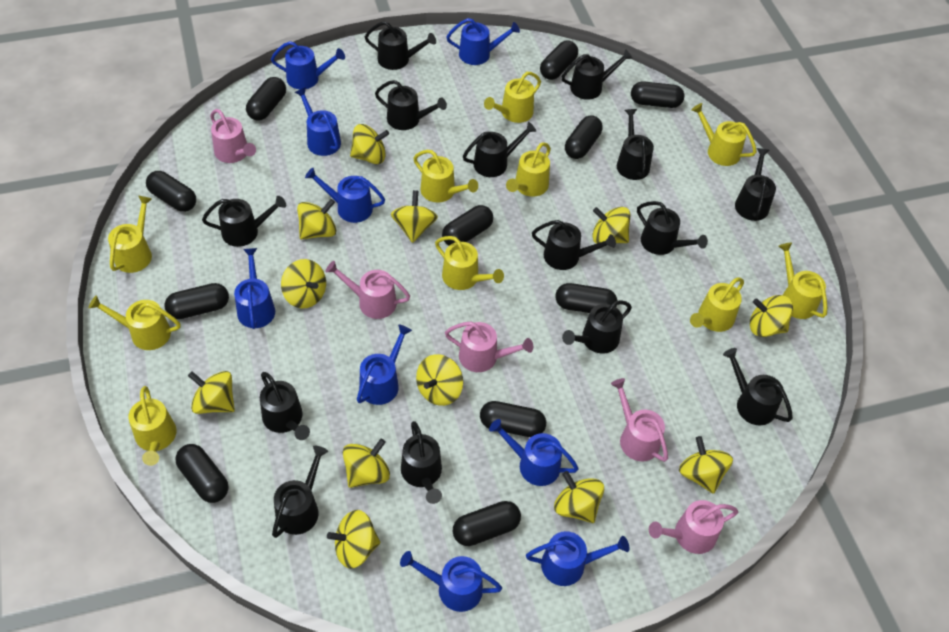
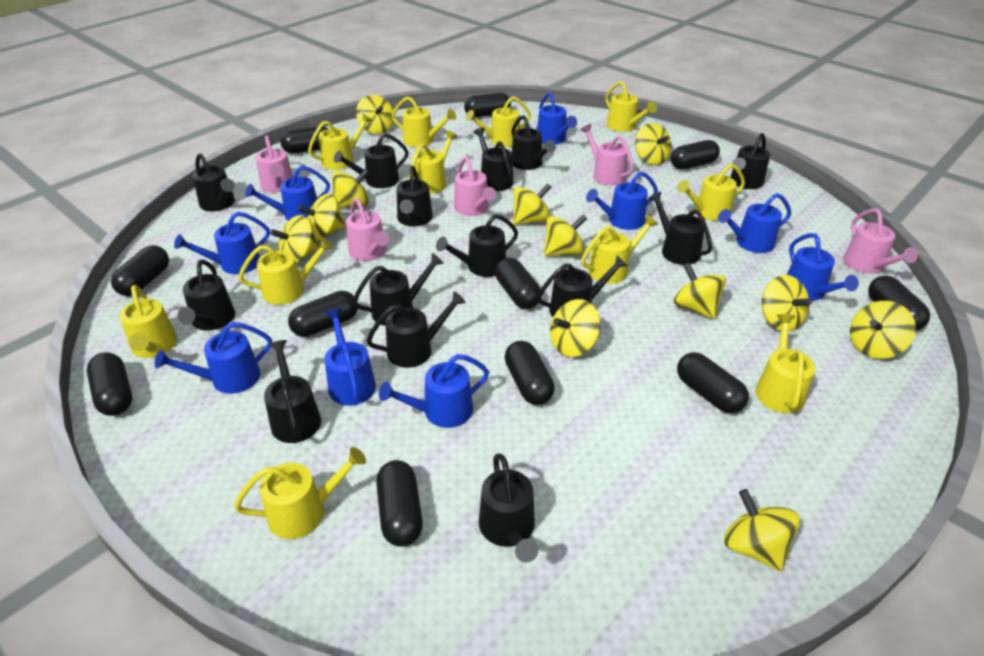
yellow watering can: [89,295,181,350] [108,196,152,273] [128,386,176,466] [413,150,478,203] [435,236,504,290] [484,72,541,123] [506,142,551,197] [690,277,744,332] [691,103,757,166] [778,243,827,319] = 10 -> [119,285,177,358] [234,447,366,539] [238,237,334,305] [308,113,372,170] [391,96,456,147] [409,130,457,194] [466,96,531,147] [581,215,658,283] [605,81,657,132] [677,163,745,221] [756,314,816,413] = 11

